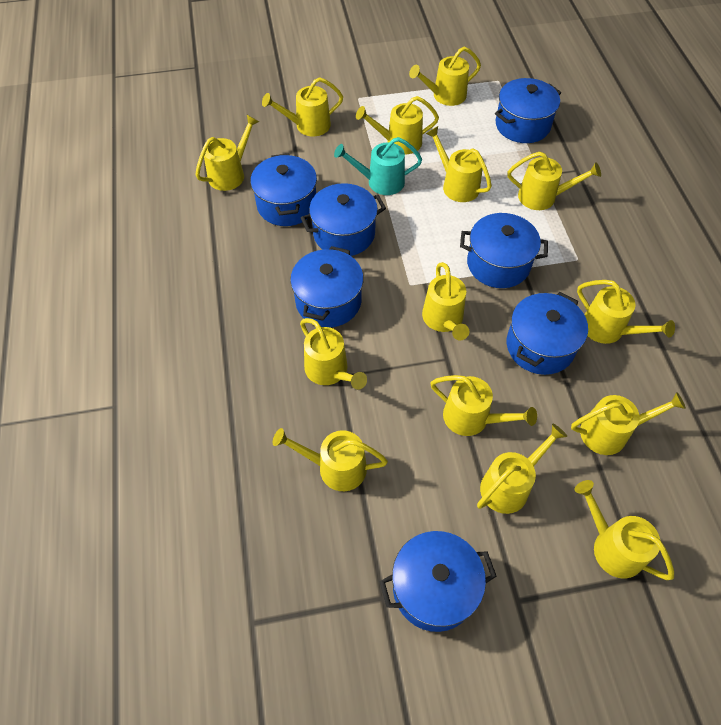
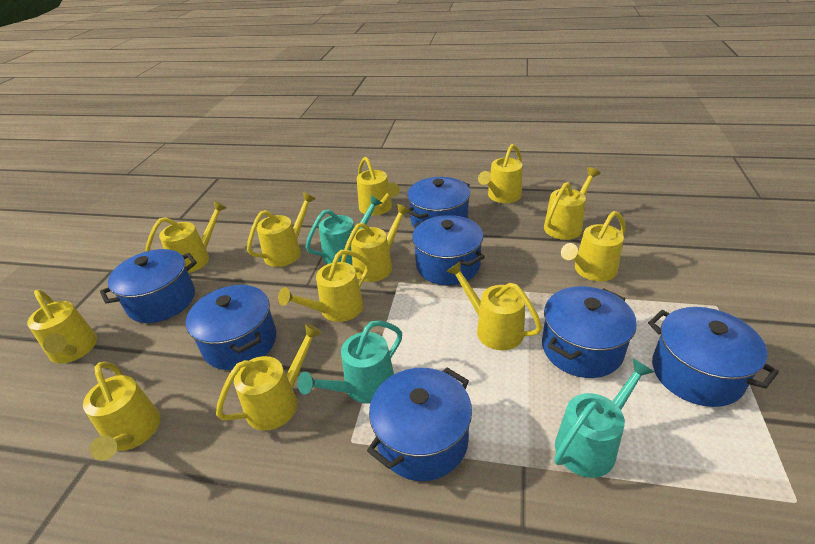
turquoise watering can: [334,137,422,195] = 1 -> [297,320,402,403] [306,195,382,265] [554,359,654,478] = 3
yellow watering can: [195,115,259,191] [262,77,343,136] [273,428,388,491] [300,318,367,390] [356,96,439,154] [409,47,481,106] [422,262,469,341] [426,126,492,202] [430,375,537,436] [477,424,567,514] [507,152,601,210] [571,392,686,455] [575,480,674,580] [577,280,675,344] = 14 -> [27,289,97,364] [83,362,160,461] [145,201,227,273] [216,323,323,431] [247,192,316,267] [278,250,370,322] [341,204,410,282] [357,157,400,216] [446,262,542,350] [478,144,522,203] [544,167,600,240] [561,211,626,281] = 12

